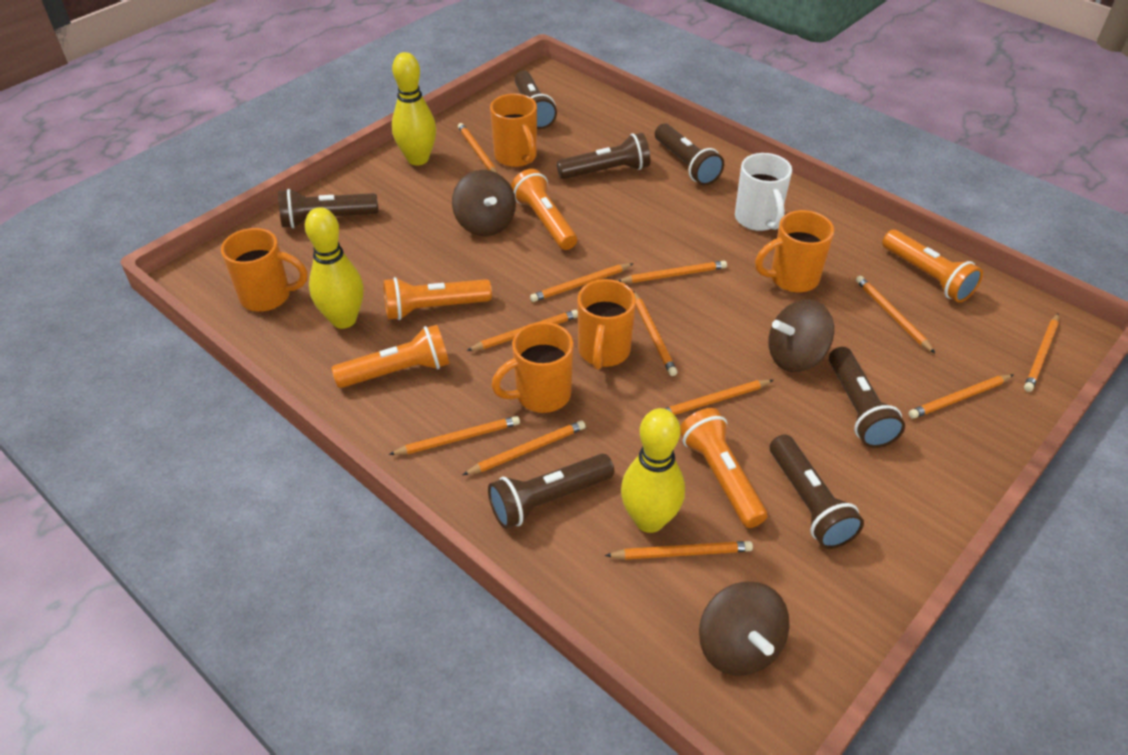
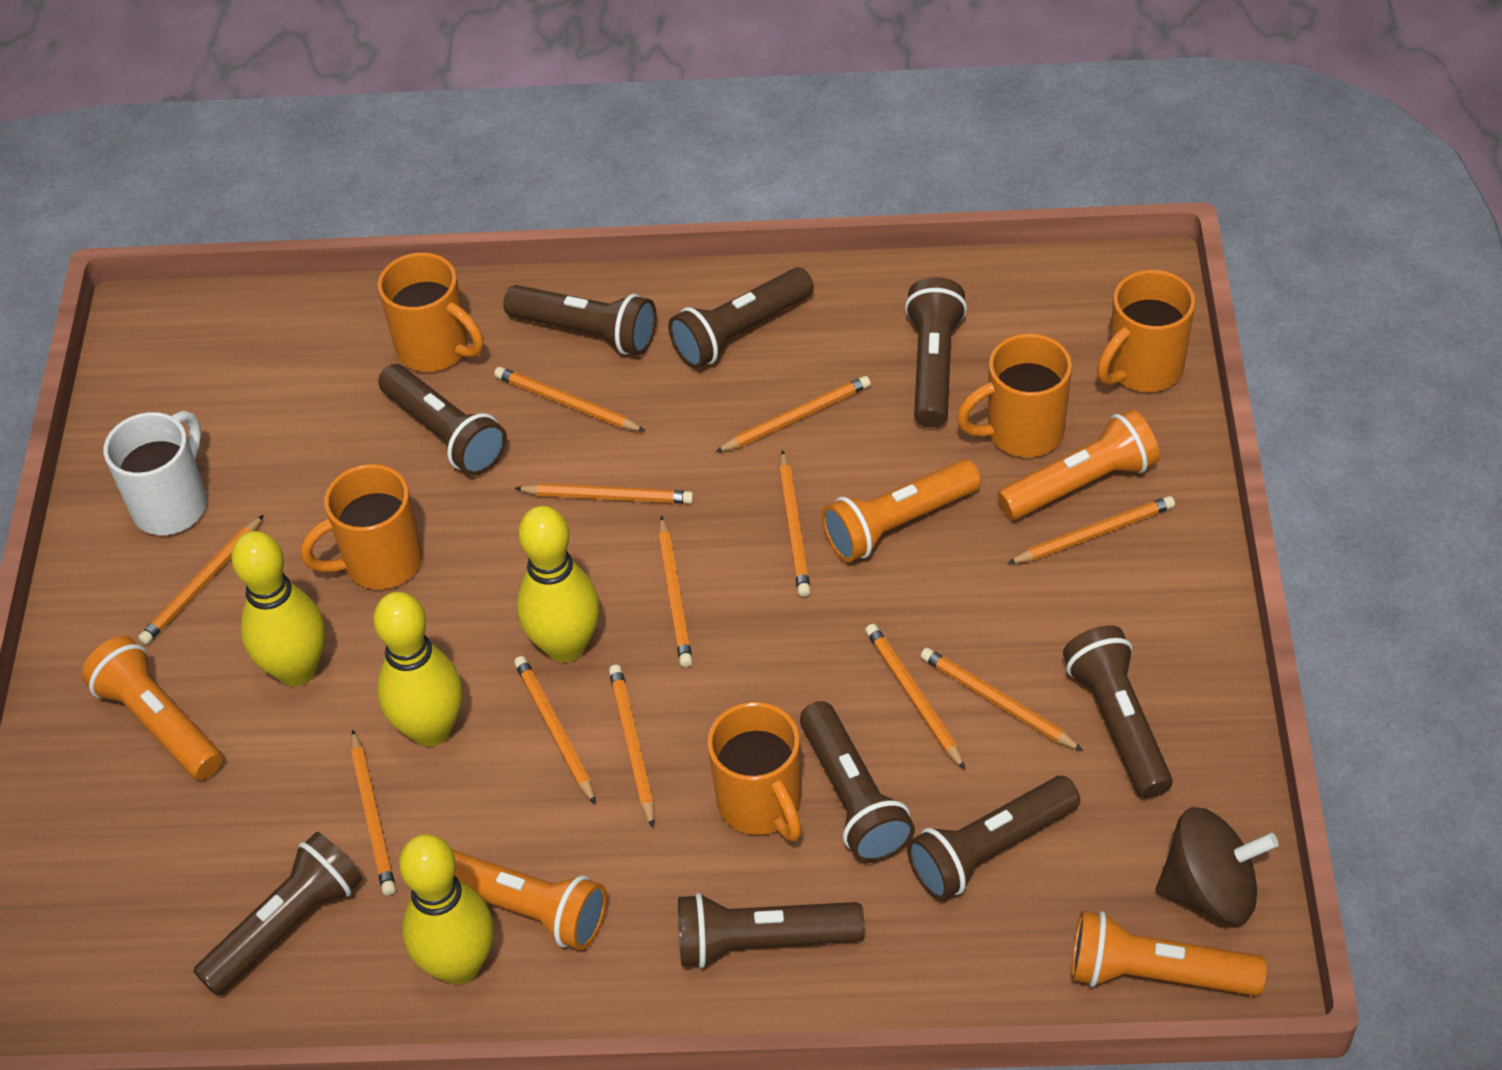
brown flashlight: [278,189,378,228] [488,454,614,529] [514,71,557,129] [557,133,650,179] [655,124,724,185] [770,434,864,549] [829,347,905,448] = 7 -> [193,832,362,996] [378,364,507,476] [503,285,657,355] [668,267,814,369] [678,893,865,968] [800,701,915,863] [905,277,967,428] [907,776,1080,901] [1063,625,1173,798] = 9
brown spinning top: [452,170,516,236] [699,582,789,676] [768,299,834,372] = 3 -> [1156,807,1279,924] = 1
yellow bowling pin: [305,207,364,329] [392,52,436,166] [621,408,685,533] = 3 -> [231,531,325,686] [373,592,463,747] [399,834,494,984] [517,506,600,662] = 4

